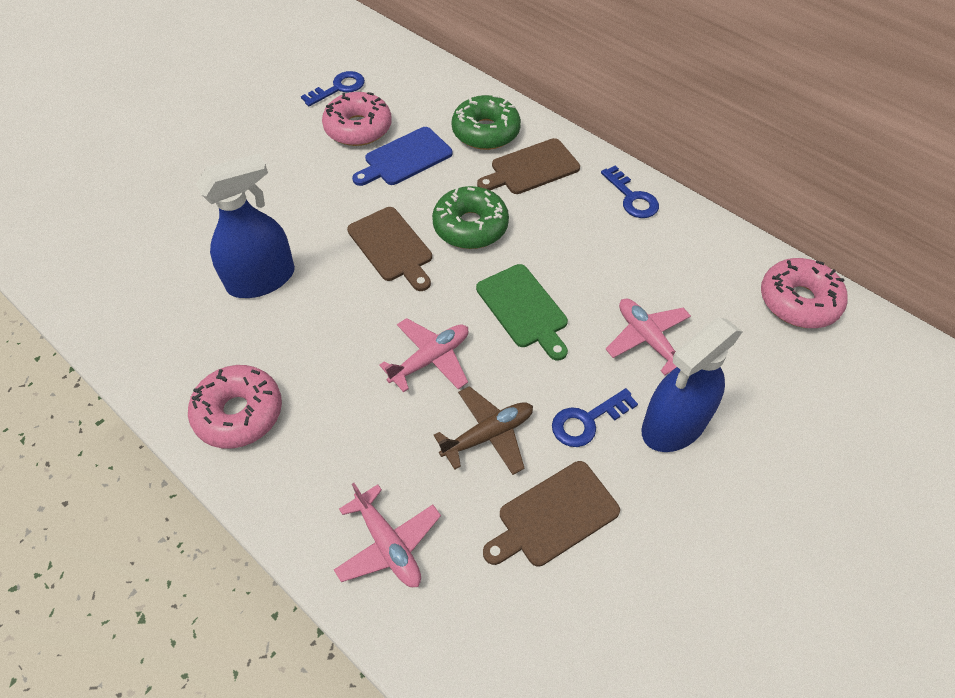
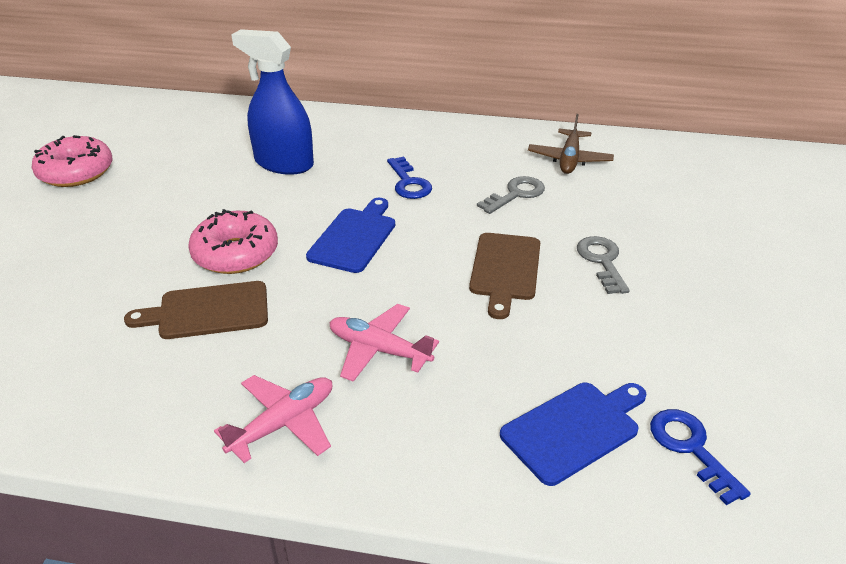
blue cutting board: [352,127,453,186] = 1 -> [306,198,395,273] [500,383,646,486] = 2
blue key: [301,71,365,107] [552,388,638,447] [601,166,659,218] = 3 -> [387,157,432,199] [650,409,751,505] = 2
blue spray bottle: [196,153,295,298] [641,318,743,452] = 2 -> [231,29,314,175] = 1
brown cutting board: [347,207,432,291] [477,138,580,194] [483,461,620,567] = 3 -> [124,281,268,339] [469,233,540,319] = 2
green cutting board: [476,264,568,361] = 1 -> none = 0
green donut: [432,186,509,249] [452,95,521,150] = 2 -> none = 0
grey key: none = 0 -> [477,176,545,214] [577,236,630,294] = 2
pink donut: [188,365,282,449] [322,92,392,146] [761,258,848,328] = 3 -> [32,135,113,187] [188,209,278,274] = 2
pink plane: [334,483,441,587] [379,318,468,392] [606,299,691,375] = 3 -> [214,375,332,463] [329,304,439,382] = 2

